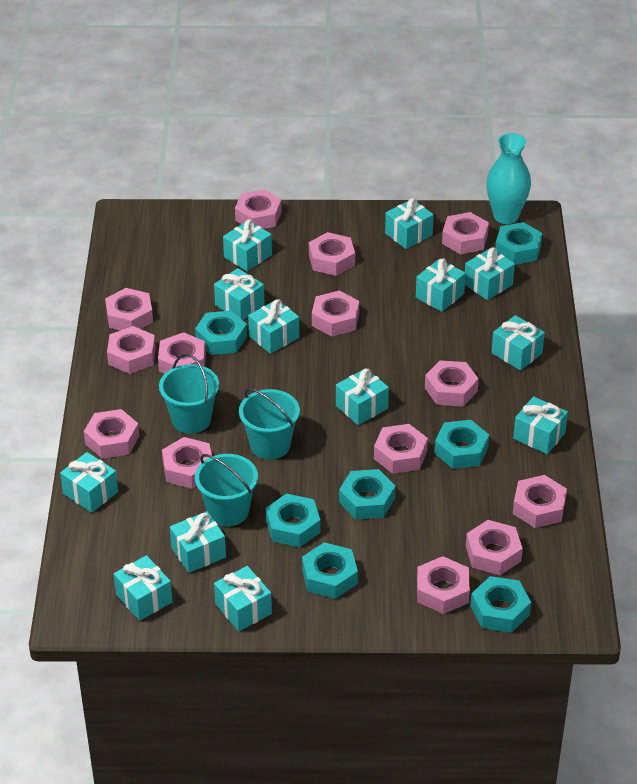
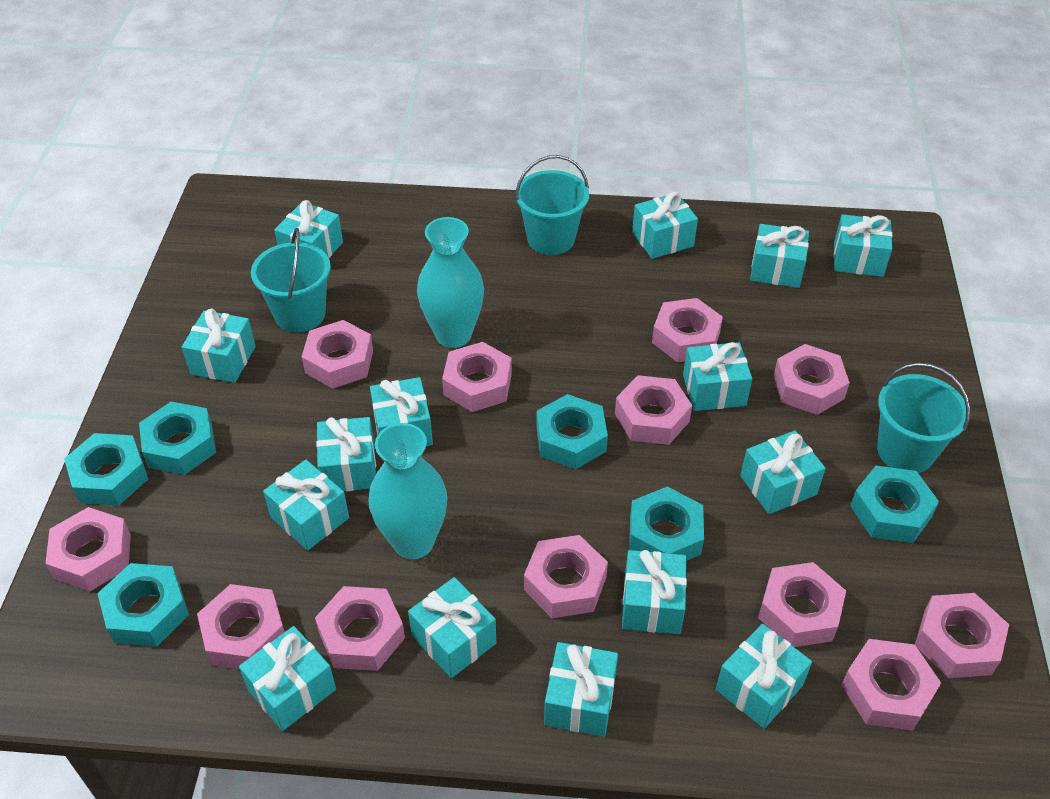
pink nut: [84,409,139,459] [105,288,153,331] [107,326,156,374] [158,332,206,374] [162,437,212,489] [235,189,282,229] [309,232,355,276] [312,291,359,336] [374,424,428,474] [417,556,470,614] [425,360,479,406] [442,212,489,254] [466,520,523,575] [513,475,567,528] = 14 -> [45,507,131,591] [197,584,285,669] [302,320,373,389] [315,586,405,671] [442,342,512,412] [524,535,608,618] [615,375,692,445] [652,298,723,362] [758,562,846,647] [774,344,850,415] [841,639,941,730] [915,593,1009,678] = 12
turquoise gift: [60,452,118,513] [114,555,173,621] [170,511,226,573] [214,268,265,320] [214,566,272,631] [223,219,272,271] [248,299,299,354] [336,368,389,425] [385,198,434,249] [416,258,466,312] [465,247,515,300] [491,315,545,371] [513,396,568,454] = 13 -> [182,308,256,383] [239,626,336,731] [263,460,349,550] [274,200,343,258] [316,417,376,492] [370,377,433,446] [408,577,496,678] [544,642,618,737] [622,550,687,634] [632,192,698,259] [683,342,752,411] [716,624,812,729] [740,430,826,514] [750,224,809,288] [833,214,892,277] = 15
turquoise nut: [195,310,247,355] [266,493,321,547] [302,542,358,599] [339,469,395,519] [434,420,489,469] [471,576,531,633] [495,222,542,265] = 7 -> [64,433,148,506] [97,563,189,647] [139,402,216,475] [536,394,608,469] [629,486,704,561] [850,466,939,543] = 6
turquoise vase: [486,133,531,224] = 1 -> [369,423,448,559] [417,217,484,348] = 2

